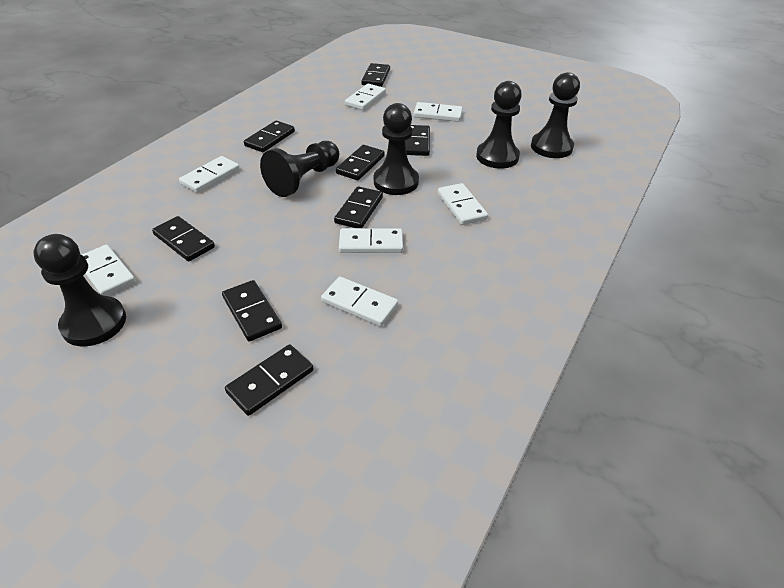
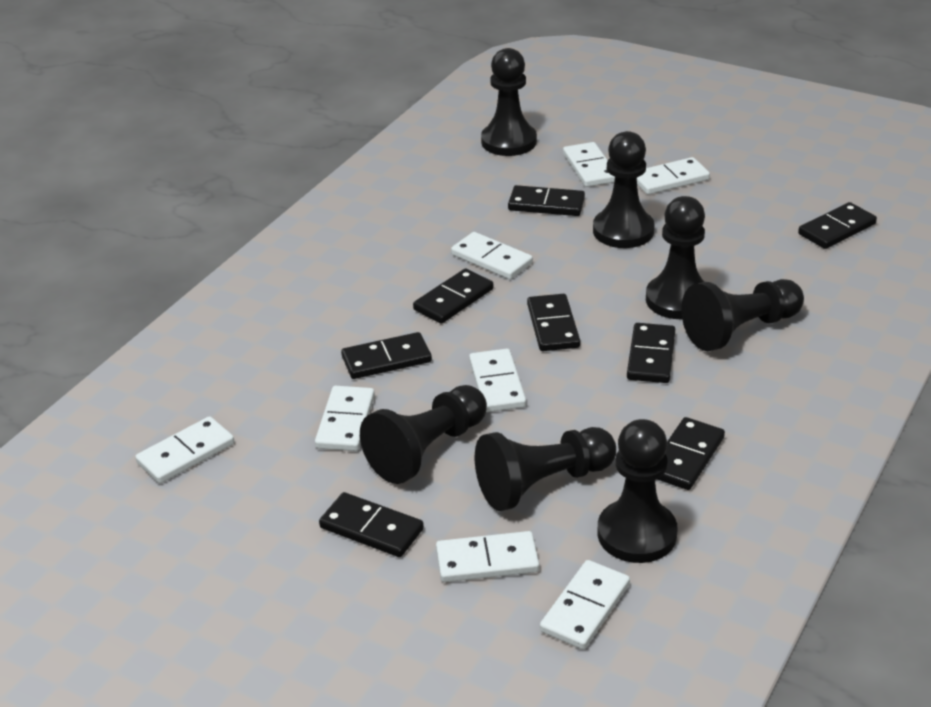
black pawn: [34,234,126,346] [260,141,339,197] [374,103,419,195] [476,81,522,169] [531,72,580,158] = 5 -> [360,385,487,484] [475,427,616,511] [481,48,537,156] [593,131,654,248] [598,419,678,563] [646,196,705,319] [681,279,804,351] = 7
white domino: [82,245,136,296] [179,156,240,193] [321,277,398,327] [339,228,403,253] [345,84,386,110] [413,102,463,122] [438,183,488,225] = 7 -> [135,416,234,483] [315,386,375,451] [436,531,539,582] [451,232,533,279] [469,349,526,412] [540,560,630,649] [563,142,615,187] [637,157,710,194] = 8

